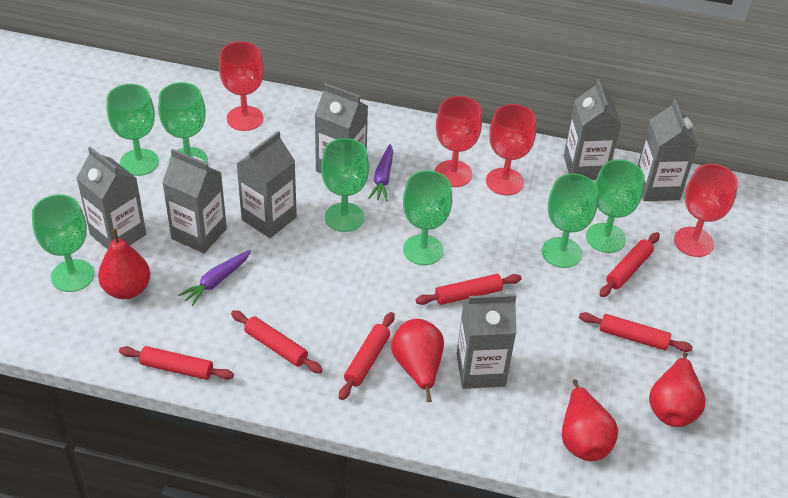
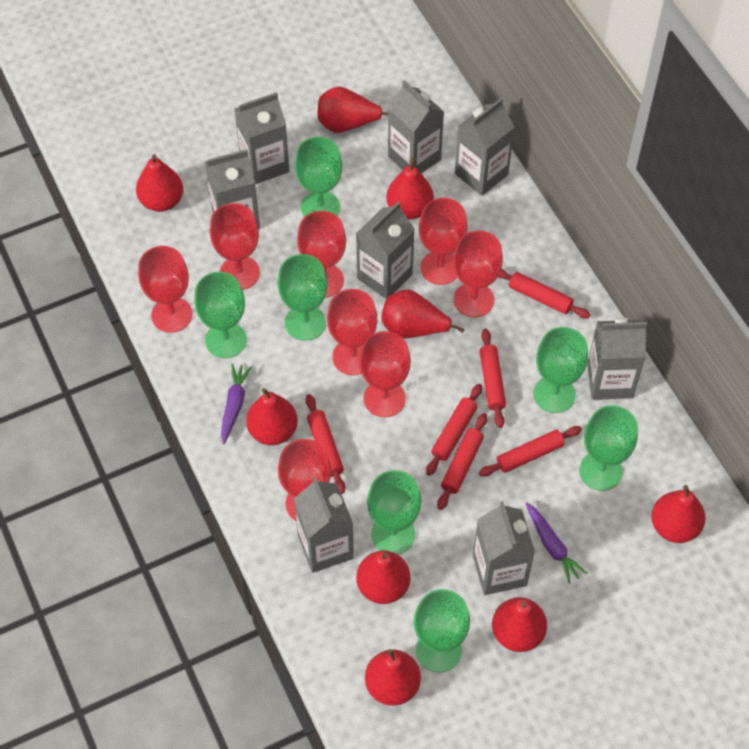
grey carton: [77,147,146,250] [162,149,227,253] [237,131,297,238] [315,83,368,173] [457,294,516,389] [564,79,621,180] [638,99,698,201] = 7 -> [205,149,260,229] [234,92,290,184] [294,477,354,573] [356,202,415,299] [388,80,444,173] [455,98,514,196] [473,501,535,595] [587,317,647,400] = 8
red goblet: [219,41,264,131] [435,96,482,187] [486,104,536,195] [674,164,738,257] = 4 -> [138,246,192,333] [210,203,260,290] [278,439,331,521] [297,211,346,298] [327,289,377,375] [359,331,411,417] [419,198,468,285] [453,231,503,317] = 8
red pear: [98,228,150,299] [391,319,444,402] [562,379,618,461] [649,352,706,427] = 4 -> [136,154,183,212] [246,388,298,445] [318,87,388,133] [356,550,410,604] [365,649,421,706] [382,290,464,339] [386,158,434,219] [492,597,547,652] [651,485,705,543] = 9

